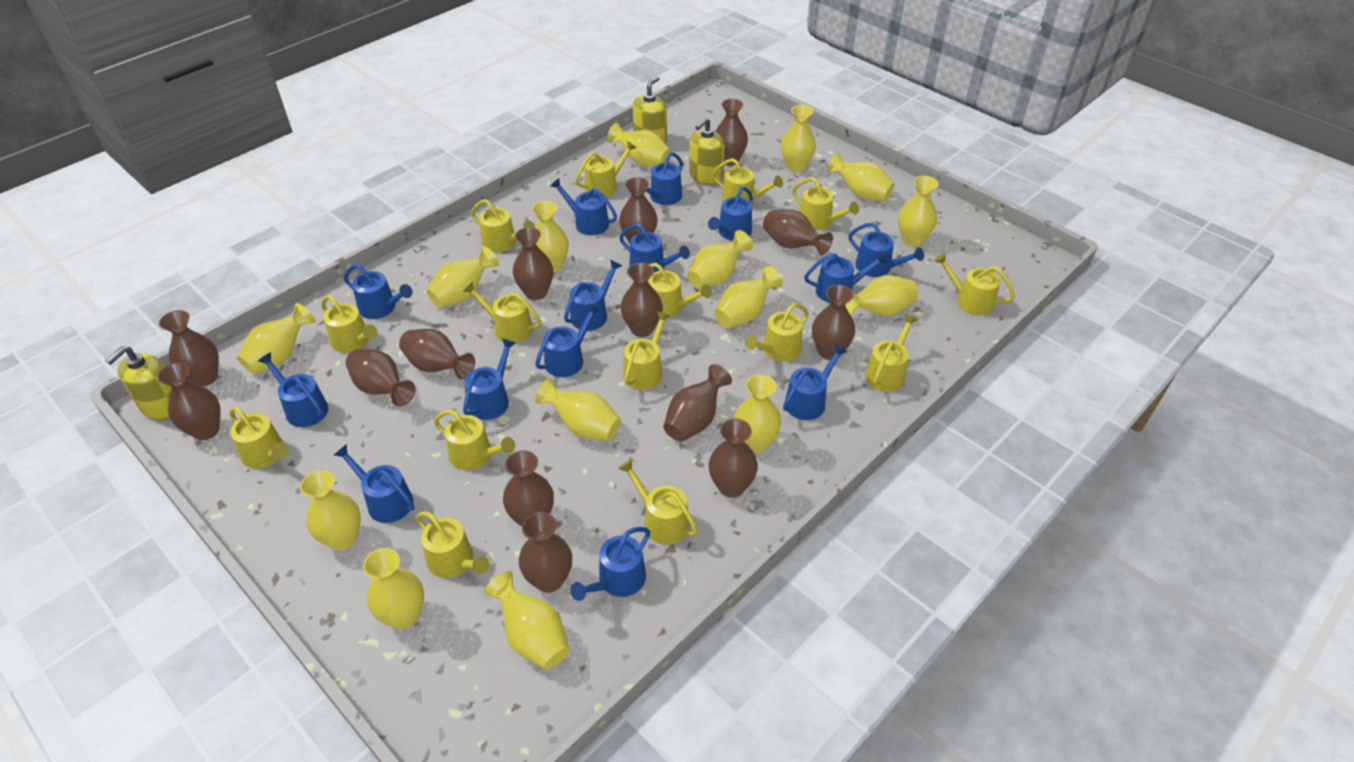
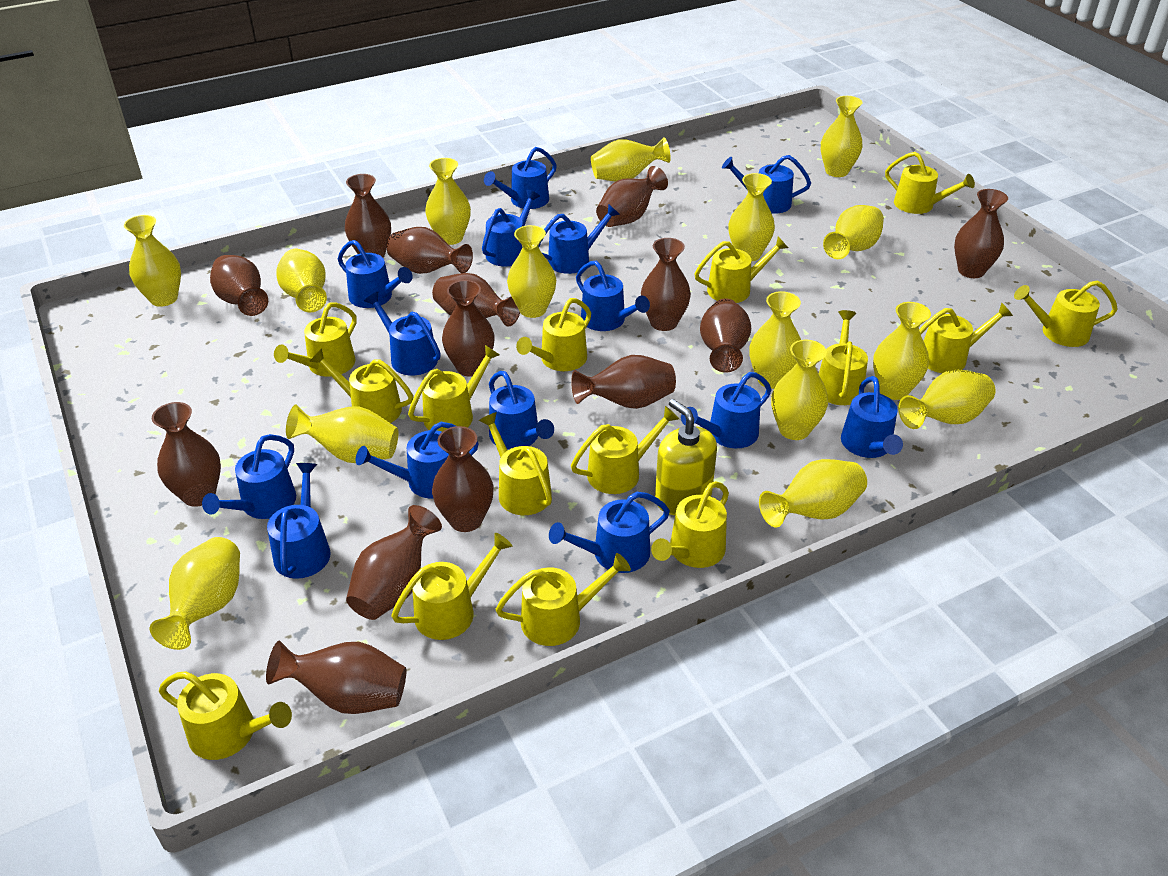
yellow soap dispenser: [105,346,172,420] [633,76,667,144] [689,118,725,185] = 3 -> [655,399,717,515] = 1

